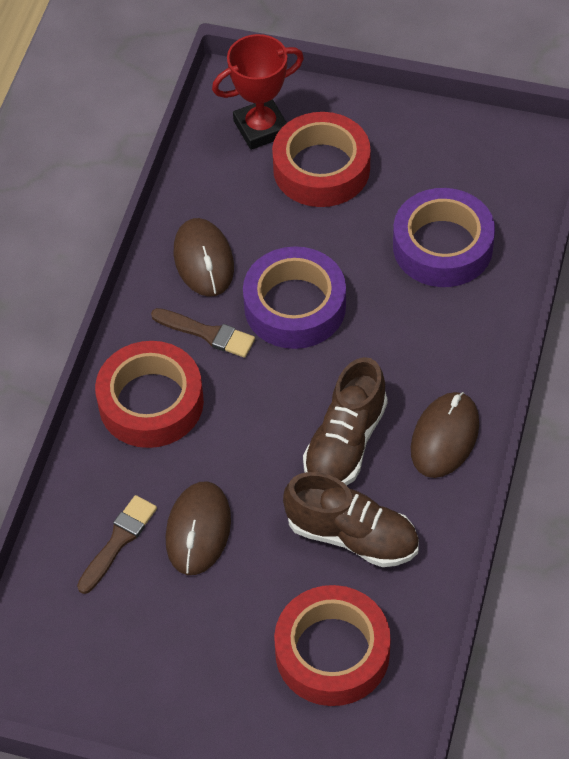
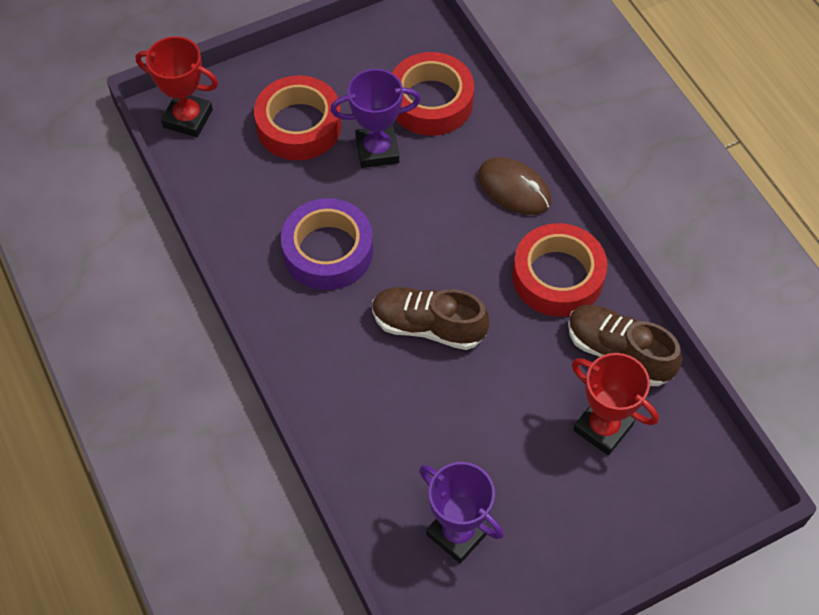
brown brush: [77,495,157,594] [151,308,255,358] = 2 -> none = 0
brown mouse: [166,481,231,575] [174,218,234,297] [411,392,479,478] = 3 -> [478,157,551,215] = 1
purple tape: [243,246,346,349] [393,188,495,287] = 2 -> [281,198,373,290] = 1
purple trophy: none = 0 -> [330,69,421,168] [419,462,503,563] = 2
red trophy: [212,34,304,150] = 1 -> [136,36,218,138] [572,353,659,455] = 2

